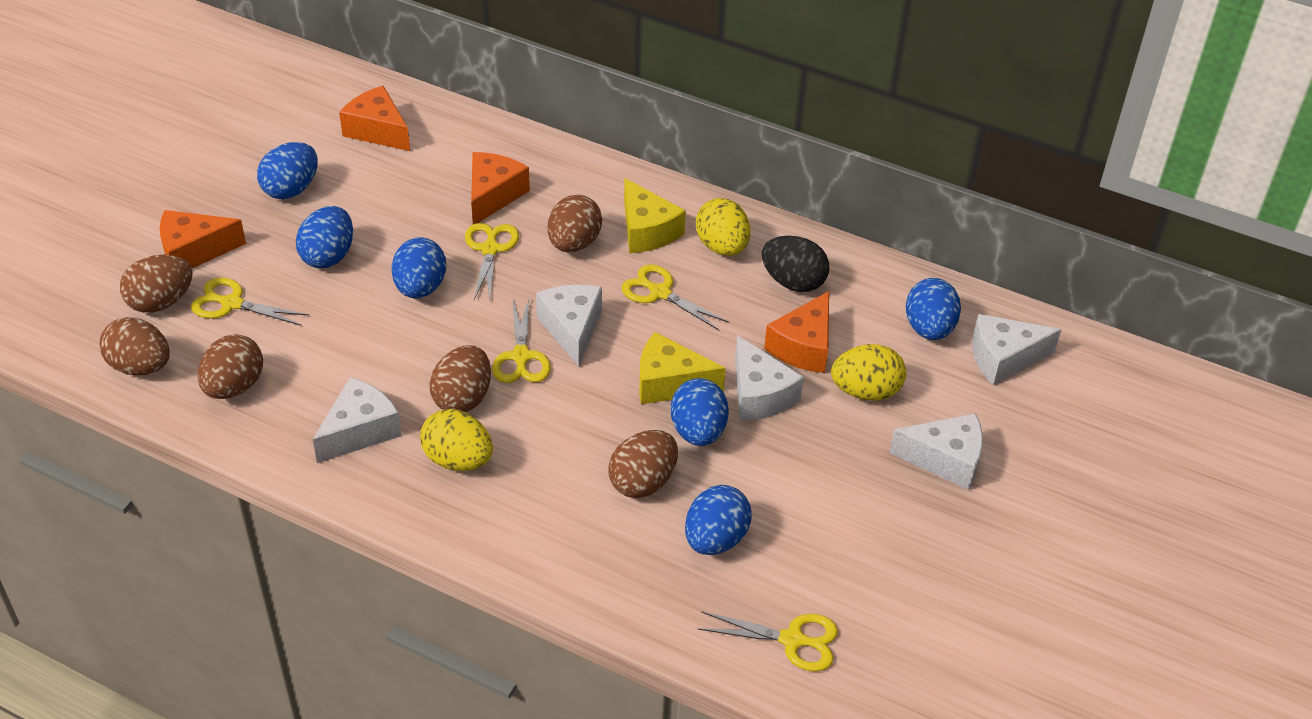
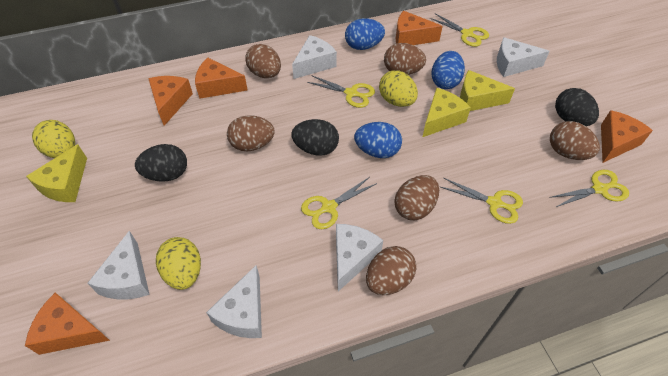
black egg: [762,236,829,292] = 1 -> [135,144,187,182] [291,119,339,156] [555,88,599,126] = 3
blue egg: [257,142,318,199] [296,206,353,268] [392,237,446,298] [671,378,729,446] [685,485,752,555] [906,278,961,340] = 6 -> [345,18,385,50] [354,122,402,158] [431,51,465,89] = 3
orange cheese: [160,210,246,268] [339,86,410,151] [471,152,530,224] [764,291,829,373] = 4 -> [25,292,110,355] [148,76,193,126] [195,58,248,99] [396,11,443,45] [601,110,653,163] = 5
yellow cheese: [624,178,686,253] [639,332,726,404] = 2 -> [26,144,87,202] [423,88,471,137] [460,70,515,111] = 3

